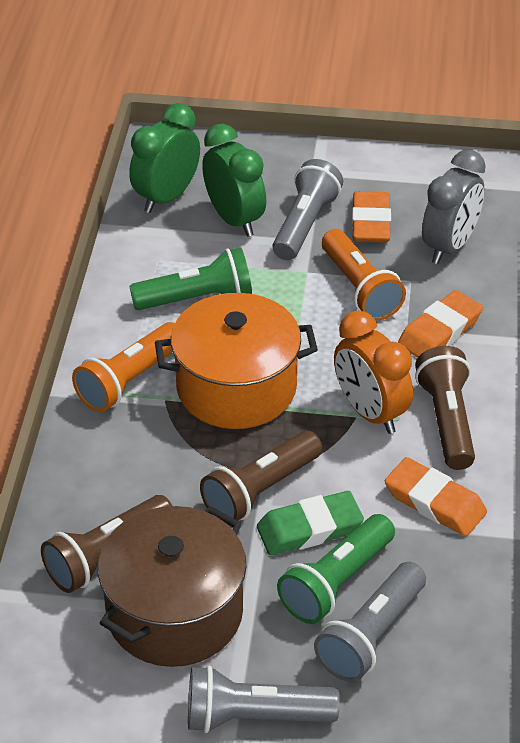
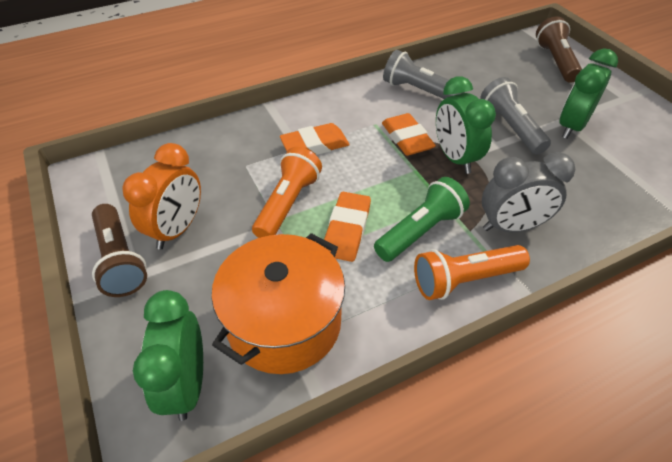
brown flashlight: [41,495,172,593] [200,431,322,525] [415,346,475,470] = 3 -> [92,204,147,297] [536,16,582,83] = 2
brown pot: [98,506,247,667] = 1 -> none = 0
green clock: [129,103,200,213] [202,124,266,237] = 2 -> [133,290,203,421] [436,76,496,174] [559,48,618,139] = 3
green eraser: [257,491,364,555] = 1 -> none = 0
green flashlight: [129,248,252,310] [277,514,395,624] = 2 -> [374,177,470,262] = 1
grey flashlight: [188,666,340,733] [272,159,343,260] [314,562,426,682] = 3 -> [383,50,464,99] [480,77,551,155] = 2

